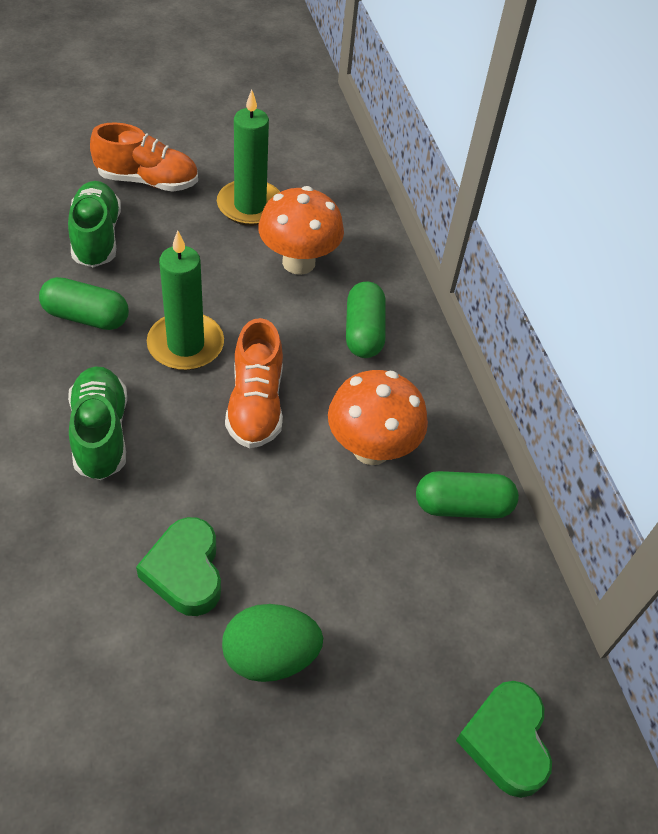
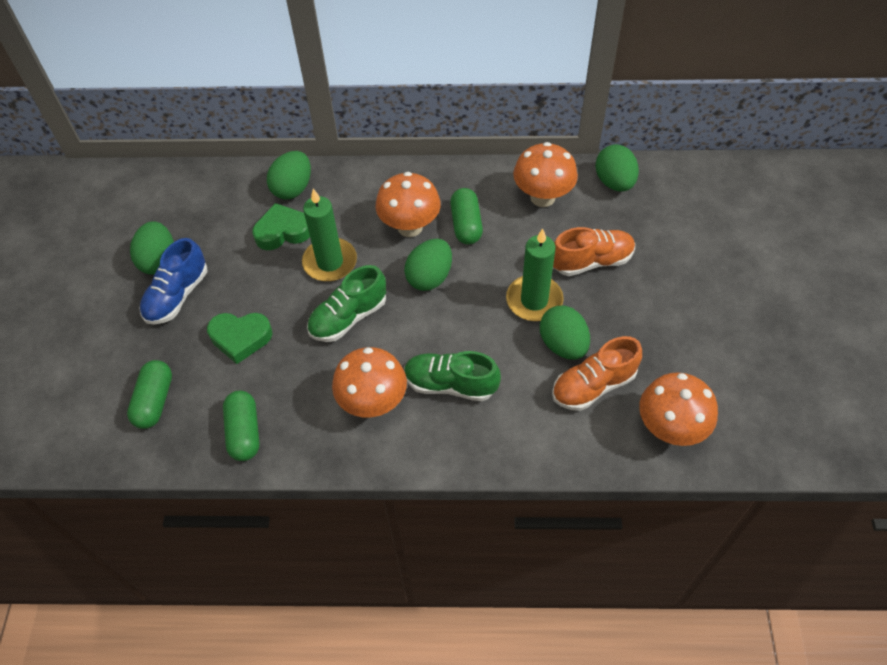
blue shoe: none = 0 -> [140,238,208,325] = 1
green egg: [222,604,323,682] = 1 -> [130,221,174,275] [267,151,311,199] [404,239,452,291] [540,305,590,360] [595,144,639,192] = 5
orange mushroom: [258,186,344,275] [328,370,428,465] = 2 -> [332,347,407,417] [375,172,441,237] [513,142,578,207] [639,372,718,446] = 4

